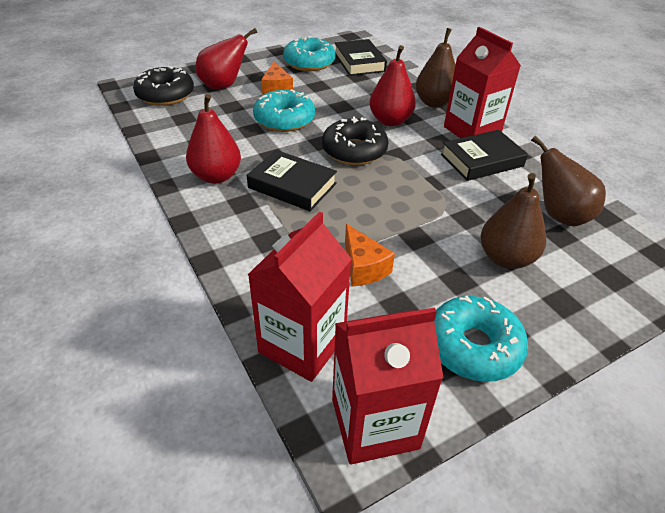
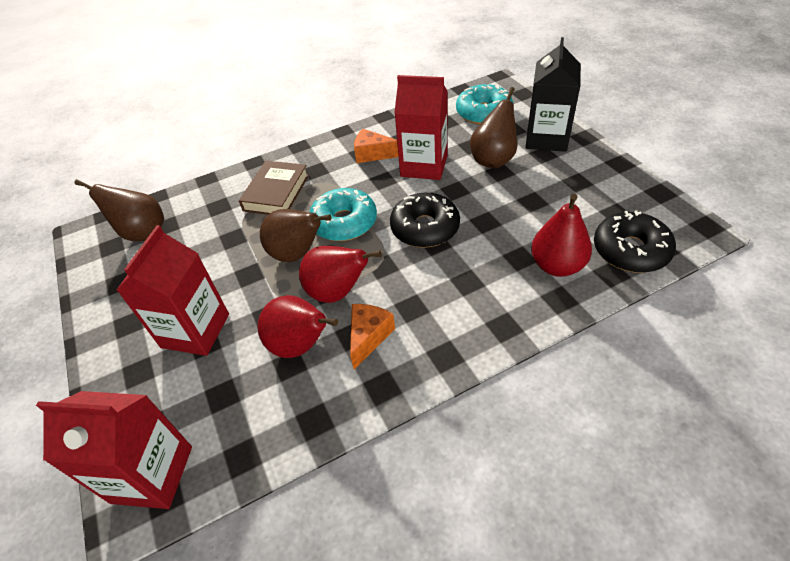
black book: [247,150,337,211] [335,39,387,76] [441,130,528,181] = 3 -> none = 0
black carton: none = 0 -> [525,37,581,152] = 1
brown book: none = 0 -> [239,161,309,215] = 1
turquoise donut: [253,89,315,132] [283,36,336,71] [434,296,528,382] = 3 -> [310,188,377,241] [456,84,513,125] = 2

